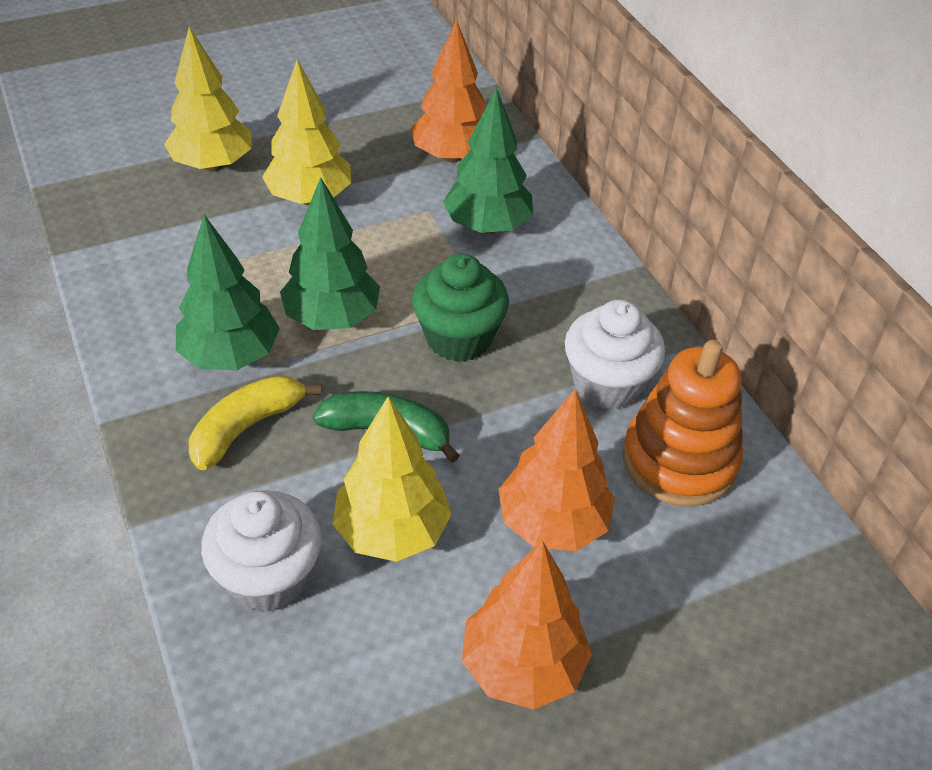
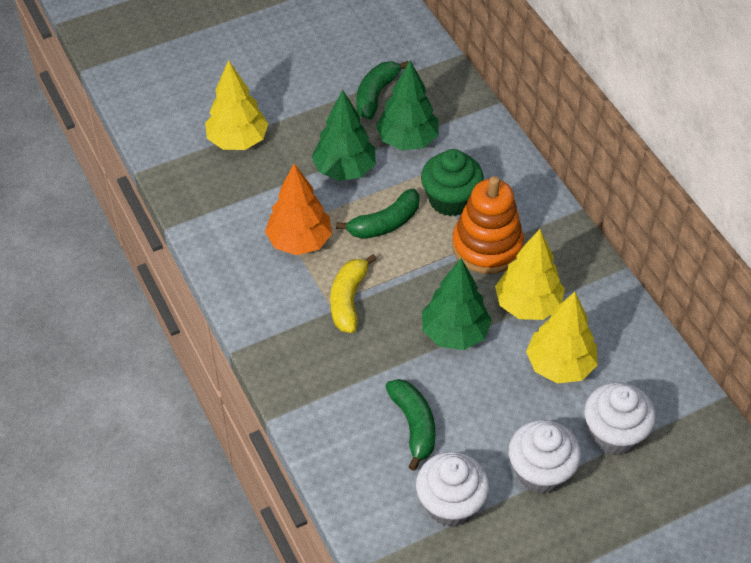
green banana: [313,391,460,463] = 1 -> [336,189,420,239] [356,61,408,119] [385,379,435,471] = 3
orange tree: [411,19,486,163] [462,541,592,709] [498,389,615,551] = 3 -> [265,163,332,255] = 1
white cupcake: [201,490,322,612] [565,300,665,410] = 2 -> [416,452,489,527] [509,420,581,494] [584,382,656,455] = 3

